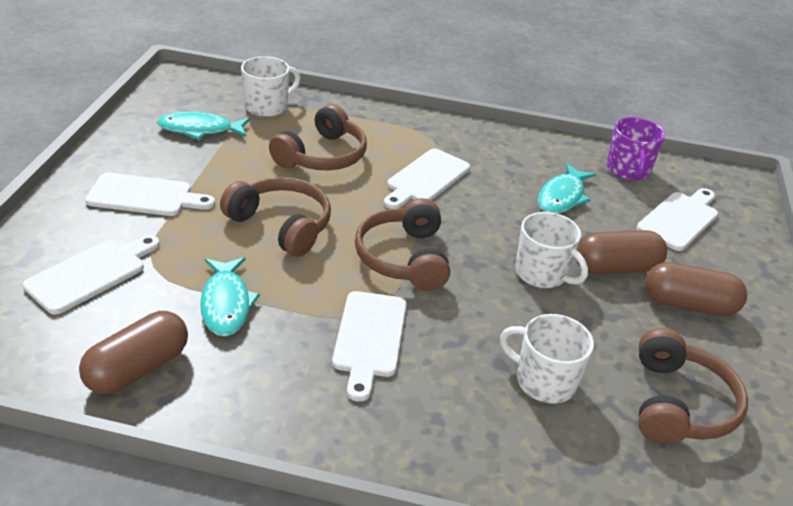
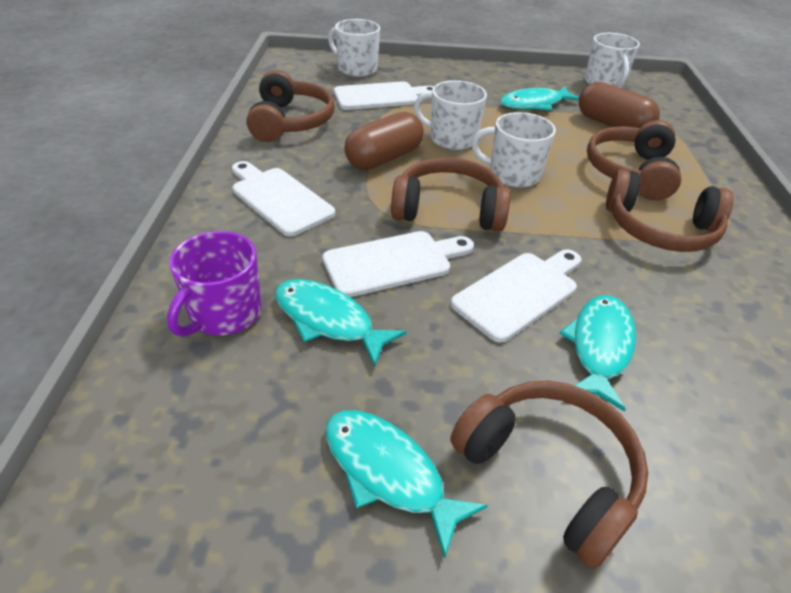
brown capsule: [79,311,188,394] [576,230,667,274] [645,262,747,316] = 3 -> [344,112,424,170] [579,82,660,128] = 2
brown headphones: [220,177,331,257] [269,104,367,171] [355,198,450,291] [638,328,748,444] = 4 -> [246,70,335,142] [391,157,510,232] [450,381,648,569] [587,120,681,200] [606,169,734,252] = 5
turquoise fish: [157,112,250,140] [200,257,260,337] [538,163,596,214] = 3 -> [275,279,407,366] [326,410,488,558] [500,86,579,111] [559,295,636,412] = 4
white cutting board: [23,235,160,315] [85,173,215,216] [332,291,407,402] [384,149,470,209] [637,188,718,251] = 5 -> [232,161,335,236] [322,231,474,297] [334,81,434,110] [451,250,581,343] = 4
white mug: [241,56,300,117] [500,314,594,403] [515,212,588,288] = 3 -> [328,19,380,77] [414,80,487,150] [471,112,556,188] [585,33,640,88] = 4

